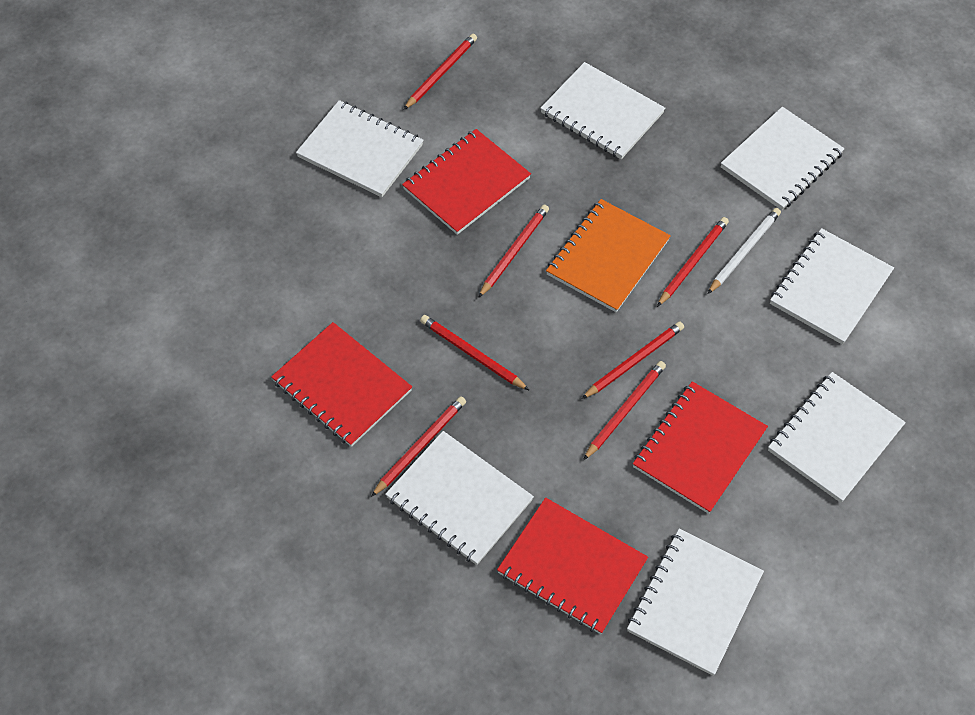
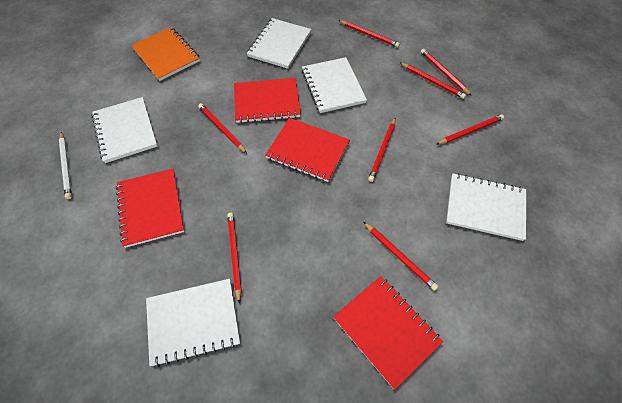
red pencil: [371,396,466,497] [403,34,477,110] [420,315,529,390] [478,205,549,298] [582,321,684,399] [583,361,666,460] [657,217,729,307] = 7 -> [198,103,247,153] [227,213,242,304] [338,20,400,47] [364,222,439,291] [368,118,396,182] [400,63,466,99] [421,49,472,96] [437,114,504,144] = 8
white notebook: [296,100,424,197] [385,431,534,565] [540,62,665,159] [627,529,764,676] [721,107,845,210] [768,372,906,503] [770,228,894,345] = 7 -> [92,97,158,163] [146,279,240,367] [247,18,312,69] [302,57,367,113] [446,173,526,241] = 5

